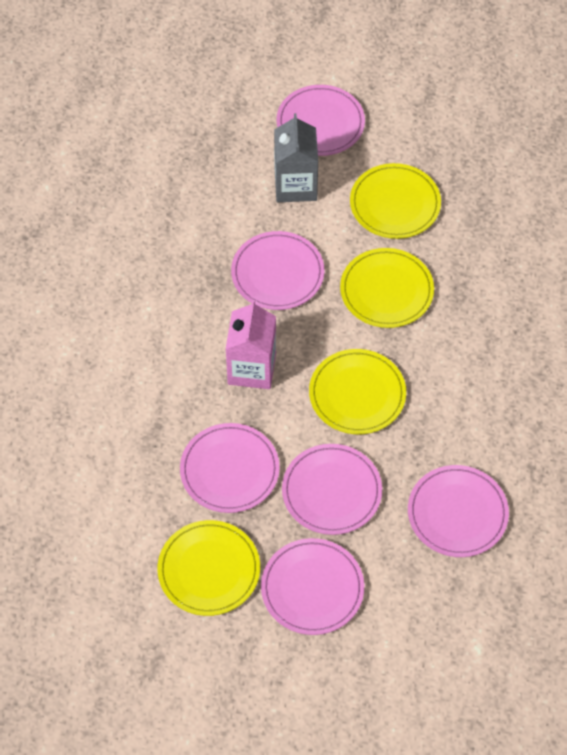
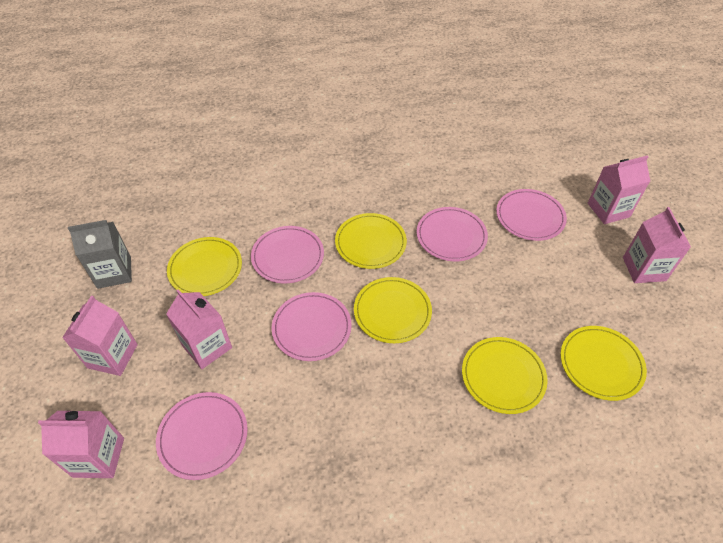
pink carton: [226,300,276,389] = 1 -> [38,411,124,478] [62,296,138,376] [166,289,232,369] [588,155,650,224] [623,207,691,283] = 5
pink plate: [180,423,280,513] [231,231,325,310] [261,538,364,635] [277,85,365,156] [282,444,382,535] [408,465,509,557] = 6 -> [156,392,248,480] [251,226,324,283] [272,292,352,361] [417,207,488,262] [496,189,567,241] = 5
yellow plate: [157,520,260,616] [309,349,406,434] [340,248,434,328] [350,163,441,239] = 4 -> [167,237,242,296] [335,213,407,269] [354,277,432,343] [462,337,548,414] [560,326,647,401] = 5

